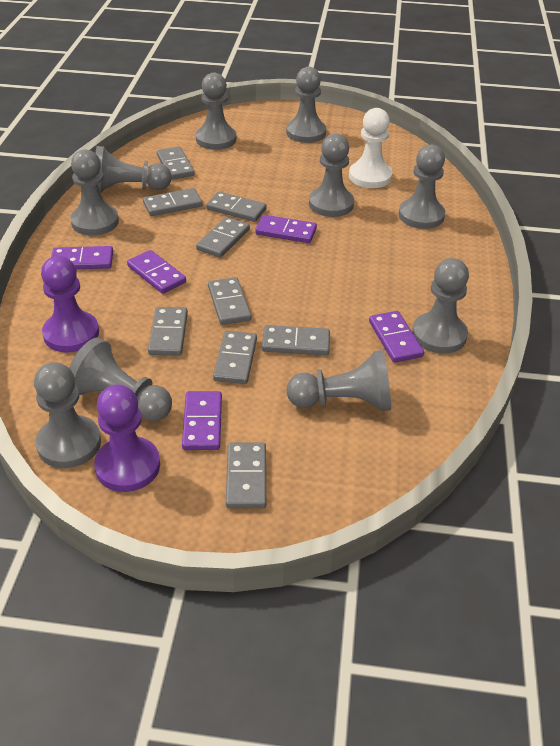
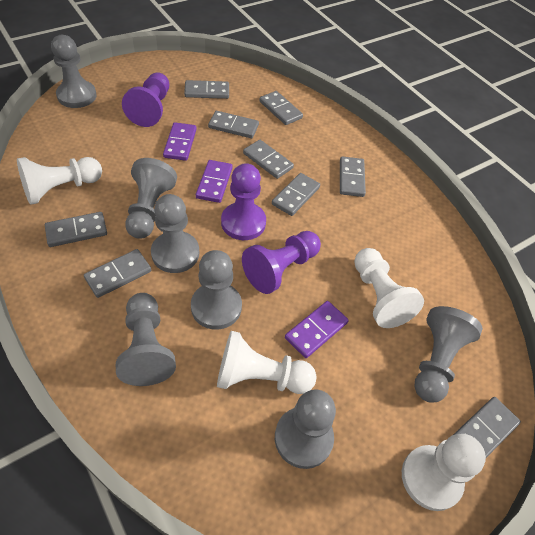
grey pawn: [34,362,101,468] [69,337,172,421] [70,149,119,236] [95,146,172,193] [196,73,236,150] [286,67,326,143] [286,350,391,411] [309,133,354,217] [399,145,445,229] [412,258,469,354] = 10 -> [51,35,97,108] [116,293,176,386] [125,158,177,238] [151,194,199,273] [191,250,242,330] [275,389,336,469] [414,306,483,403] = 7
purple domino: [51,246,113,269] [127,250,186,294] [182,391,222,450] [255,215,317,243] [369,311,424,363] = 5 -> [163,122,197,161] [196,160,232,203] [285,301,349,358] = 3
purple pawn: [41,256,99,353] [94,384,160,492] = 2 -> [122,72,169,127] [221,163,266,240] [242,231,321,294] = 3
white pawn: [349,108,392,188] = 1 -> [17,157,102,205] [217,331,317,394] [354,248,424,328] [402,434,486,511] = 4

